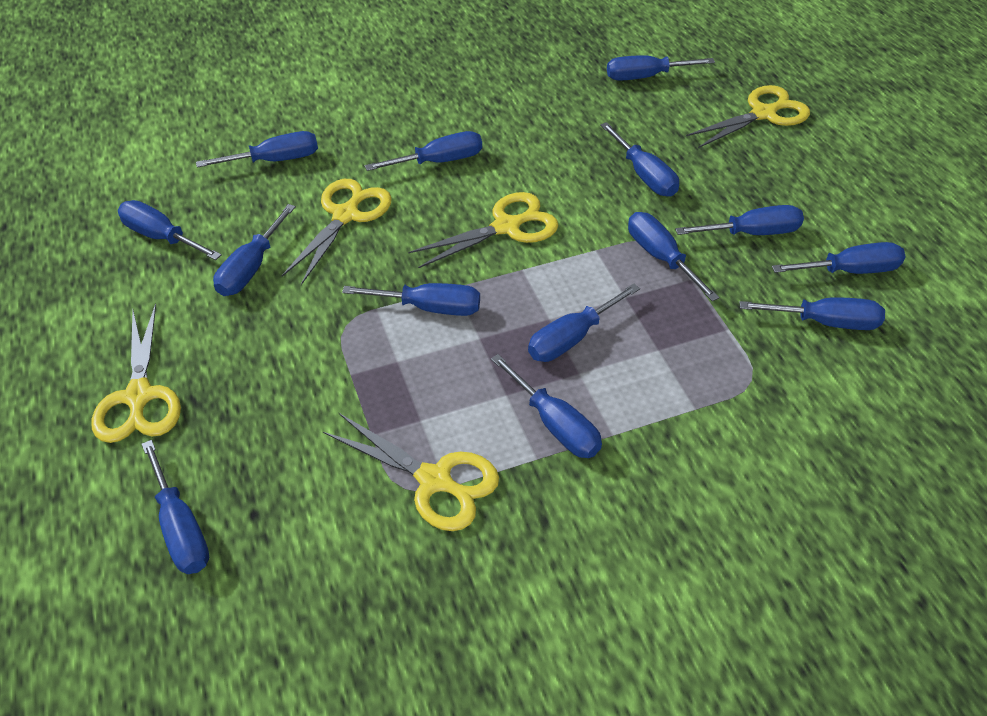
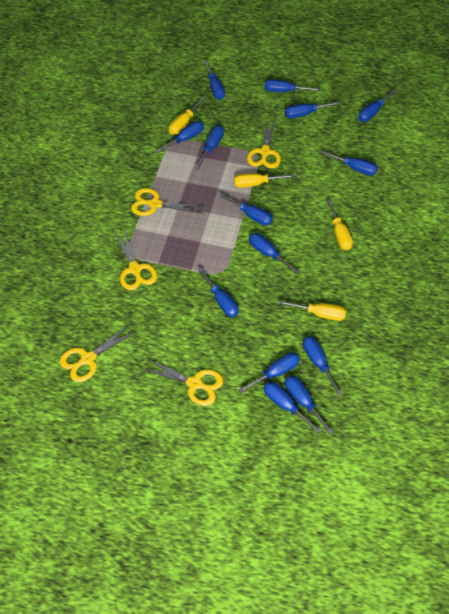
yellow screwdriver: none = 0 -> [169,97,205,135] [234,173,294,188] [279,300,346,321] [326,199,353,250] = 4

